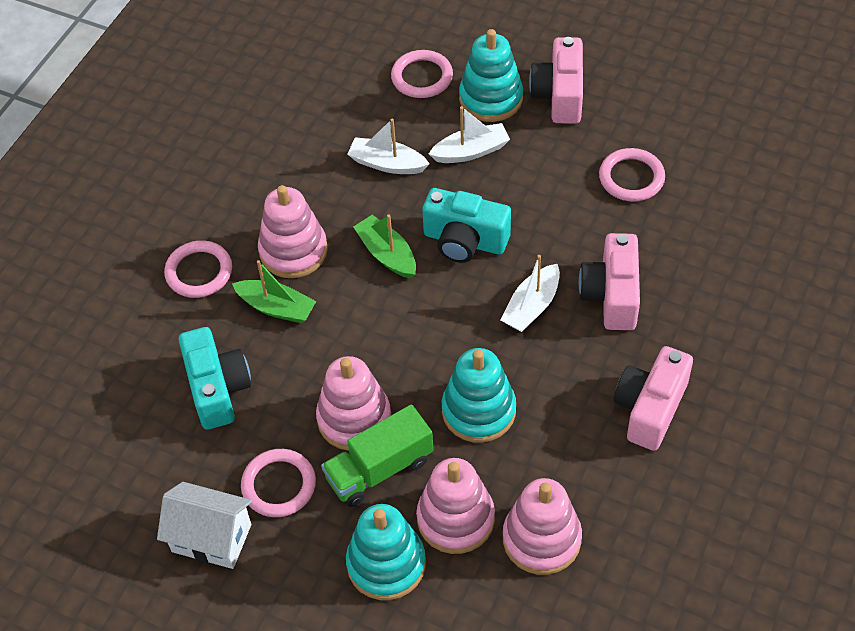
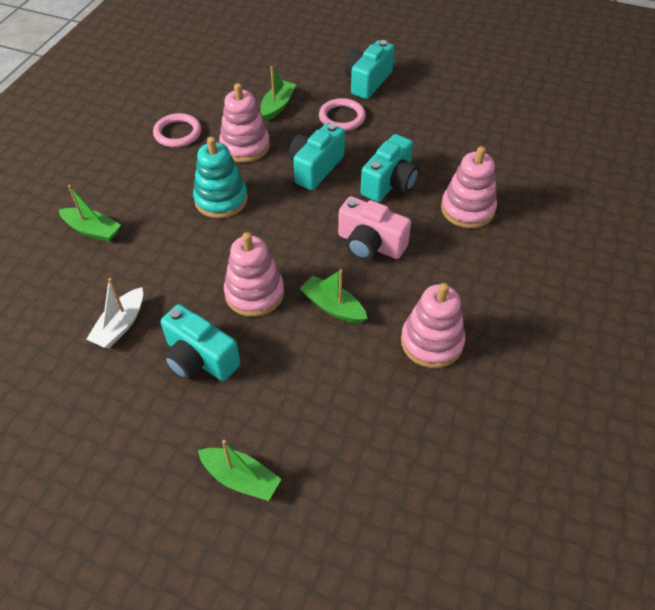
green boat: [232,260,316,323] [353,214,416,279] = 2 -> [59,185,121,242] [198,440,281,501] [260,66,296,121] [300,269,368,324] = 4
green truck: [321,404,434,507] = 1 -> none = 0
pink camera: [529,37,583,124] [579,233,640,330] [614,346,693,451] = 3 -> [338,196,411,260] = 1
pink ring: [164,241,232,298] [241,449,316,517] [391,50,453,98] [599,148,665,201] = 4 -> [153,113,201,147] [319,98,366,131] = 2
turquoise camera: [179,327,251,430] [422,188,511,263] = 2 -> [161,304,241,381] [288,123,345,190] [345,40,395,99] [360,134,419,202] = 4
turquoise stacking toy: [346,504,426,600] [442,348,516,443] [459,29,523,122] = 3 -> [193,137,248,218] = 1
white boat: [347,119,430,174] [429,106,510,163] [501,255,560,332] = 3 -> [86,278,143,348] = 1
white house: [157,482,252,569] = 1 -> none = 0

